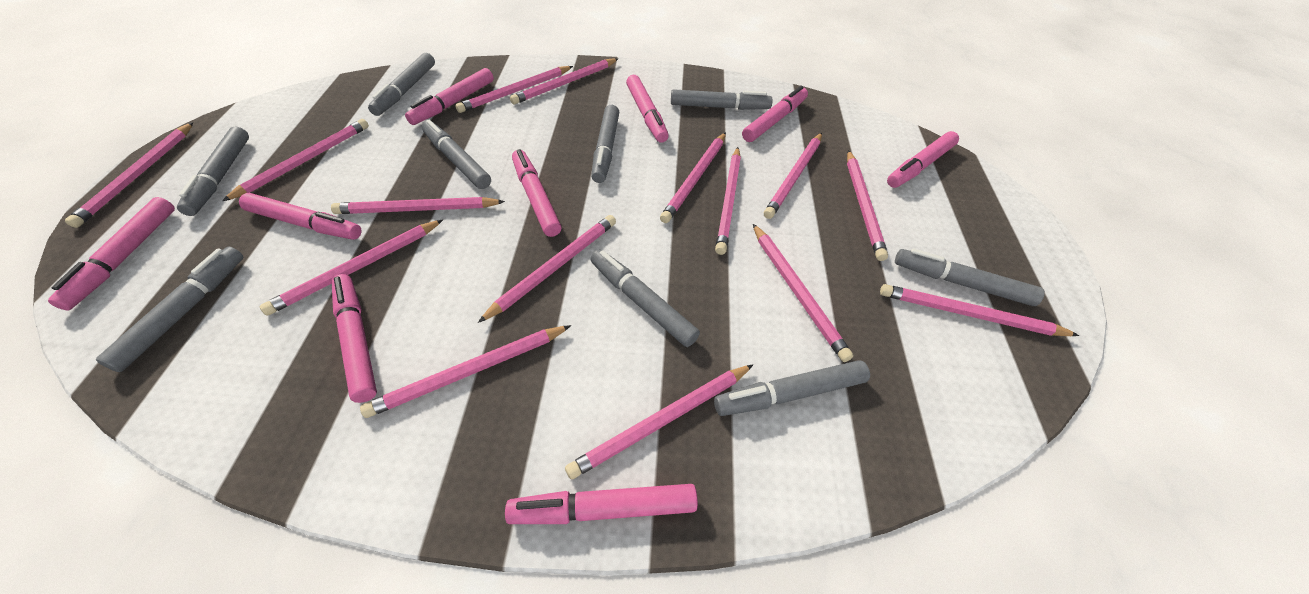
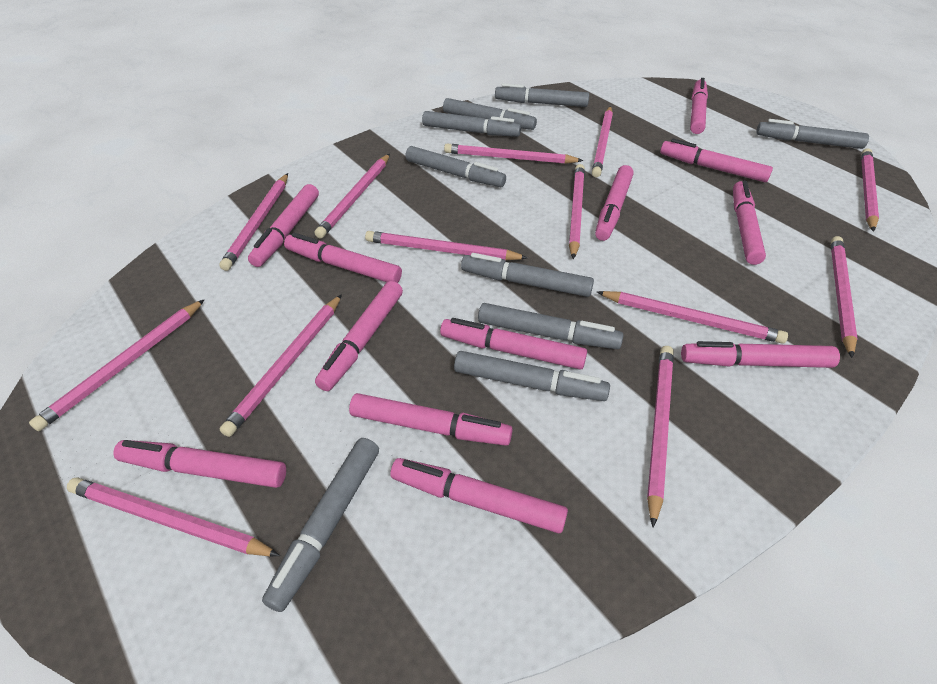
pink marker: [48,197,175,310] [239,193,361,240] [332,274,377,403] [405,68,494,125] [505,484,698,524] [512,149,562,237] [626,75,669,143] [742,86,808,142] [887,131,959,188] = 9 -> [113,440,286,488] [248,184,319,267] [284,233,402,283] [315,281,403,391] [349,393,513,446] [391,458,568,533] [440,318,587,369] [595,165,634,241] [660,138,773,182] [681,341,840,368] [690,78,708,134] [733,181,766,265] = 12
pink pencil: [65,122,193,228] [222,119,369,201] [259,220,443,316] [331,197,505,214] [360,325,571,418] [455,66,573,113] [478,215,616,323] [510,58,618,105] [565,364,753,479] [660,132,726,223] [715,147,741,255] [753,224,853,362] [764,133,822,219] [847,150,888,261] [880,284,1079,336] = 15 -> [29,299,205,431] [67,477,280,556] [219,173,288,271] [220,294,342,437] [315,154,390,238] [365,231,528,260] [444,143,583,164] [569,164,585,259] [592,107,613,177] [597,291,788,344] [647,346,674,528] [831,236,858,358] [861,148,879,232] = 13

